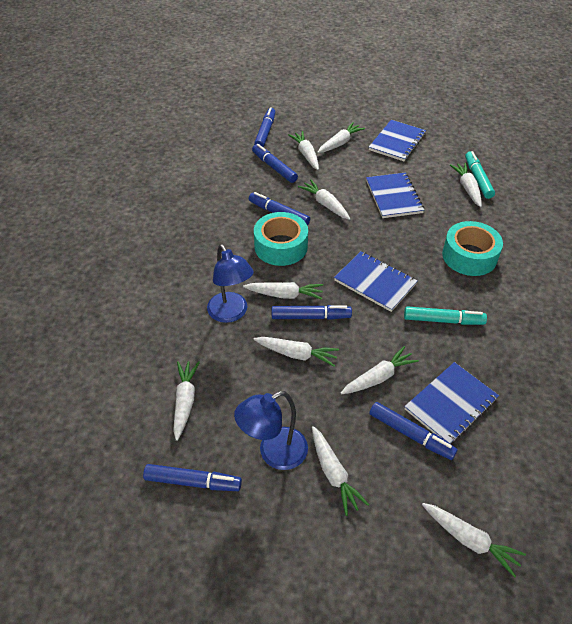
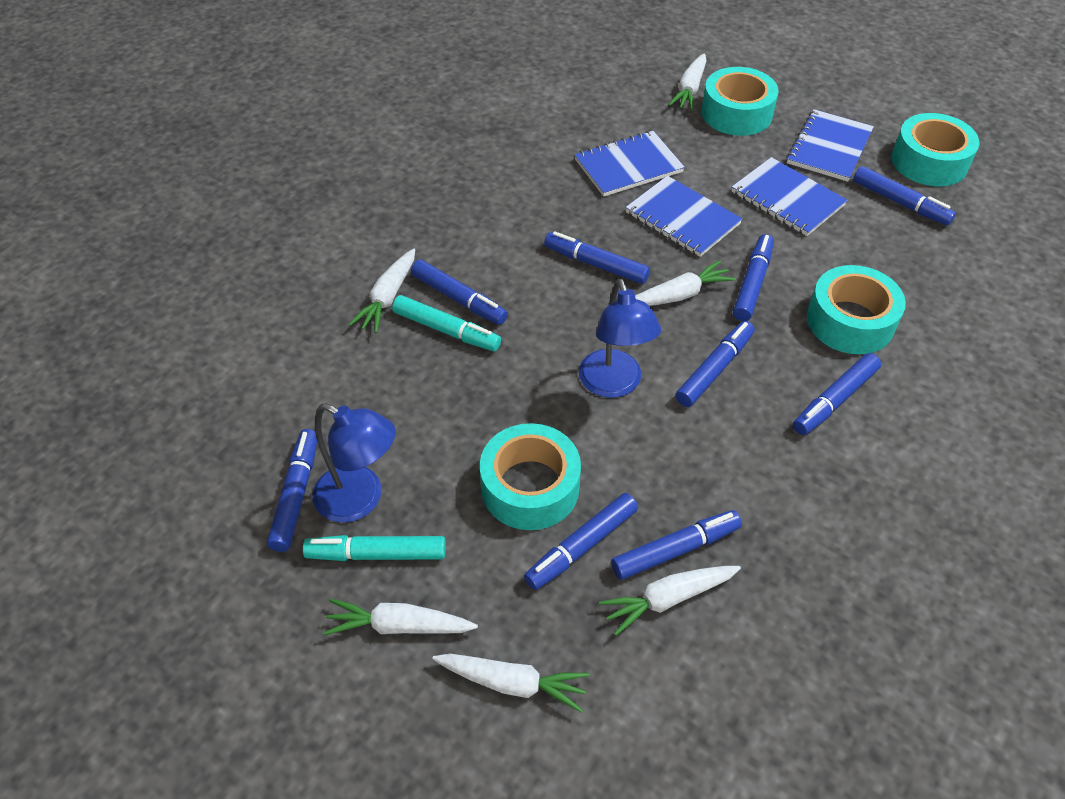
blue marker: [143,464,242,491] [249,192,310,226] [252,144,298,183] [254,107,275,147] [272,305,352,320] [369,402,458,460] = 6 -> [267,429,317,552] [411,260,508,325] [524,493,638,590] [544,231,650,284] [611,510,742,580] [675,321,755,407] [733,234,774,321] [793,353,881,435] [853,166,956,225] = 9
turquoise tape: [254,212,308,266] [442,221,503,276] = 2 -> [480,423,581,530] [701,67,779,136] [807,265,906,354] [892,113,980,187] = 4
white carrot: [173,361,200,441] [243,282,323,300] [254,337,339,367] [288,131,319,170] [298,180,350,220] [312,426,369,516] [317,122,365,153] [341,346,419,394] [422,503,526,578] [450,163,482,207] = 10 -> [323,599,478,635] [349,249,415,333] [433,654,590,713] [599,566,741,636] [635,260,736,306] [669,53,707,111] = 6

